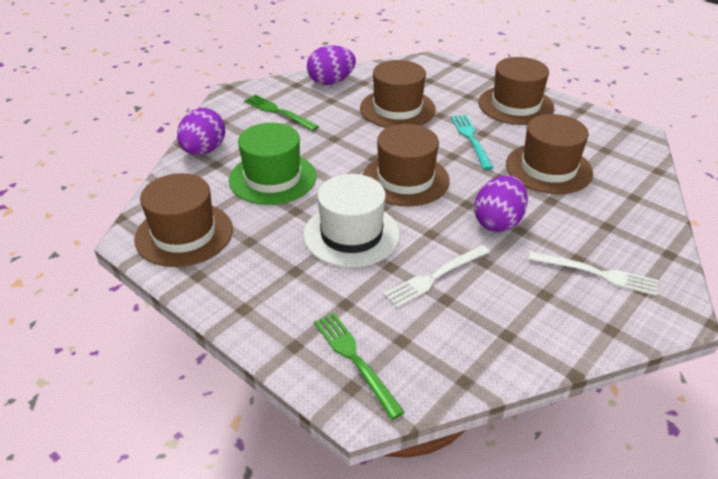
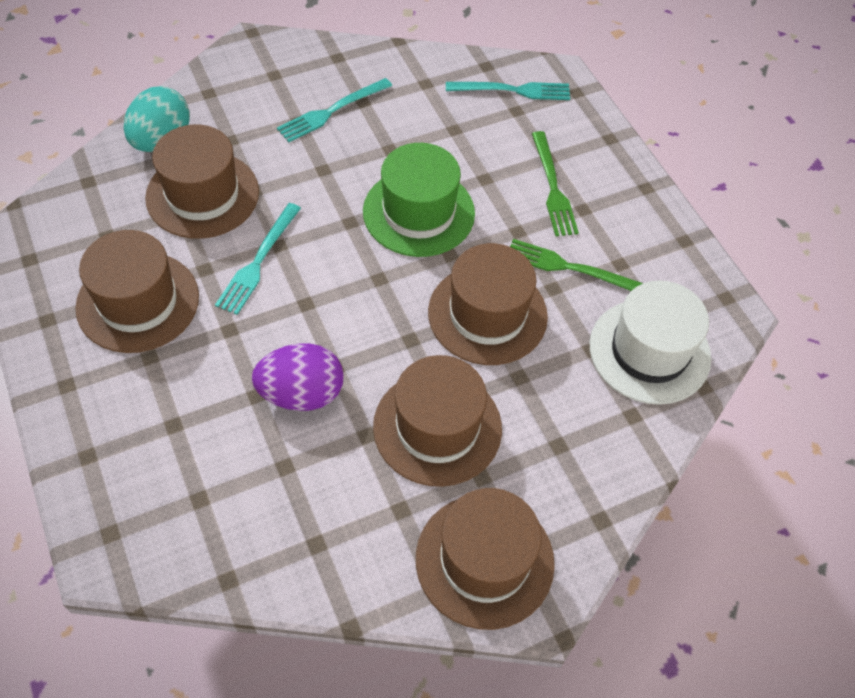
purple egg: [177,108,225,155] [307,45,356,85] [474,175,528,232] = 3 -> [252,343,344,411] = 1
turquoise egg: none = 0 -> [124,86,190,152] = 1
turquoise fork: [451,115,494,170] = 1 -> [215,203,301,315] [277,78,392,142] [446,82,570,100] = 3
white fork: [383,245,490,308] [528,251,658,296] = 2 -> none = 0

